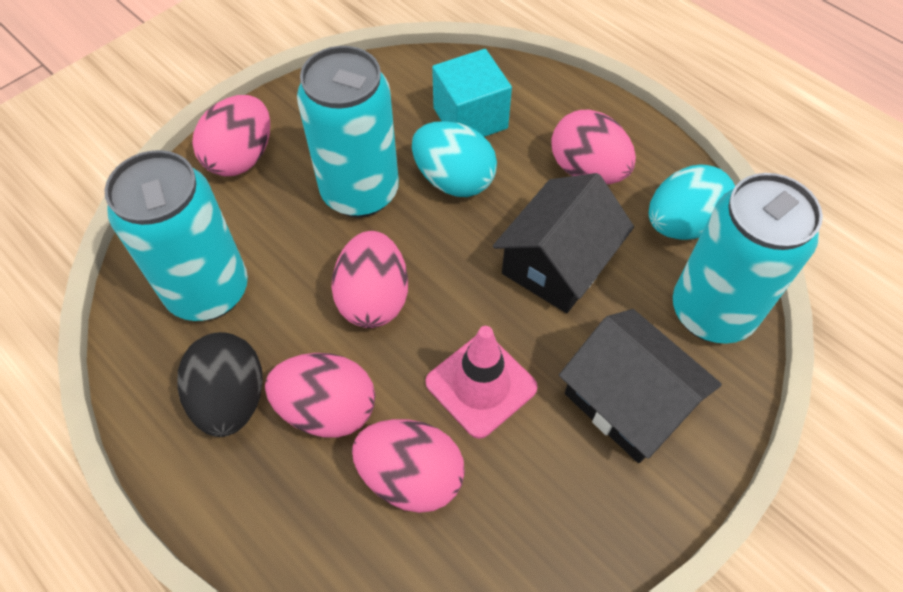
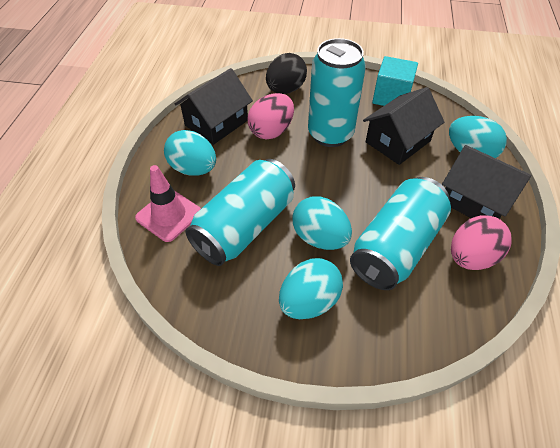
black house: [493,173,634,313] [559,309,722,463] = 2 -> [175,68,253,145] [363,87,444,165] [442,145,531,219] = 3
pink egg: [192,95,270,176] [265,353,375,438] [331,231,408,328] [352,419,465,513] [551,109,636,184] = 5 -> [247,93,294,140] [451,215,512,270] = 2
turquoise egg: [412,121,497,197] [649,164,735,240] = 2 -> [164,130,216,176] [279,258,343,319] [293,196,352,250] [449,116,507,158] = 4

